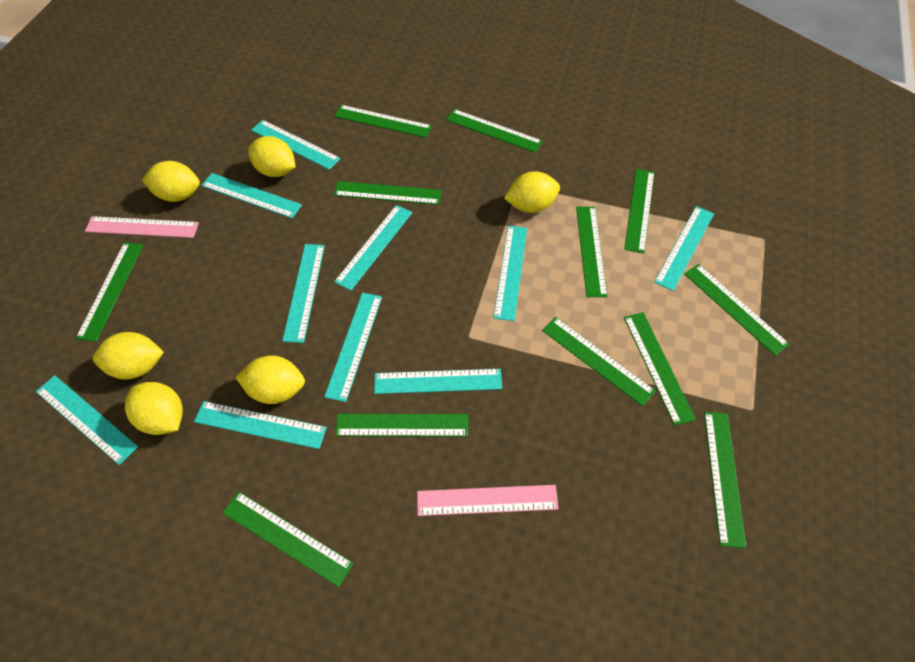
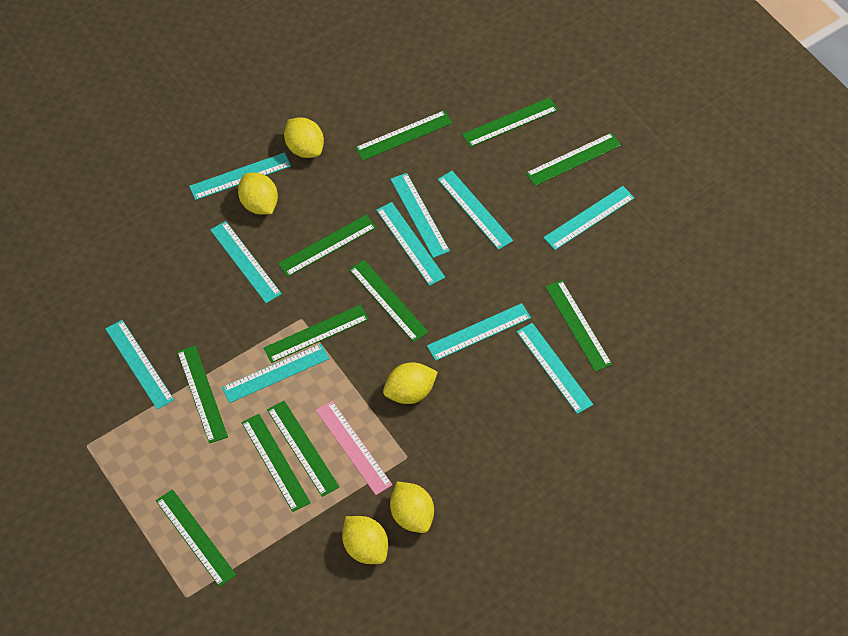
green ruler: [76,242,143,341] [222,491,354,587] [334,105,432,138] [334,181,442,205] [335,414,468,436] [446,109,543,153] [542,317,656,406] [576,207,608,297] [624,169,654,253] [624,312,696,426] [684,264,789,356] [704,412,746,548] = 12 -> [156,489,236,587] [177,346,228,444] [241,414,311,512] [263,305,369,363] [267,401,339,497] [278,215,376,277] [349,260,428,342] [355,110,452,161] [462,97,558,147] [526,133,621,186] [545,280,612,372] = 11
pink ruler: [85,216,199,238] [417,485,559,516] = 2 -> [316,401,393,495] = 1
yellow lemon: [93,332,164,379] [125,382,183,435] [142,161,200,202] [235,355,305,404] [248,136,296,177] [504,171,560,213] = 6 -> [238,173,278,215] [284,117,324,158] [342,516,388,564] [383,362,438,404] [390,482,434,533] = 5

